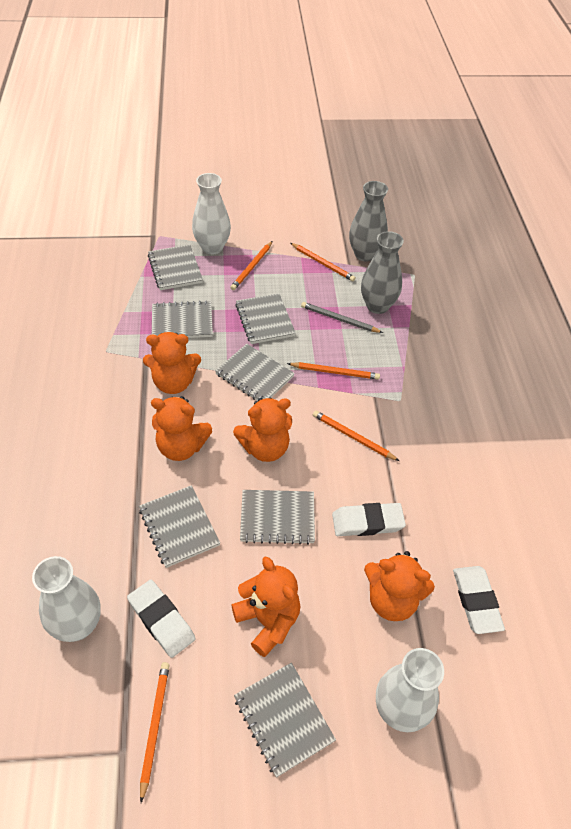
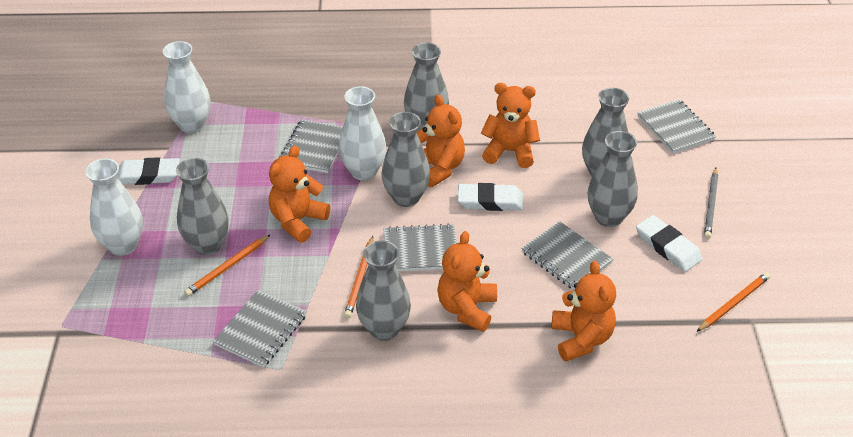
grey notebook: [139,485,220,568] [148,244,203,290] [152,301,213,338] [215,344,295,401] [234,663,336,778] [235,293,296,344] [240,490,315,545] = 7 -> [213,290,307,368] [279,119,343,173] [384,224,457,271] [521,221,613,290] [637,99,716,154] = 5
grey vase: [349,181,388,262] [361,231,404,314] = 2 -> [176,158,229,255] [356,240,411,341] [382,112,430,207] [404,43,449,132] [582,88,629,177] [588,131,638,227] = 6
orange pencil: [140,662,170,803] [230,241,272,290] [287,362,380,380] [291,243,356,282] [313,410,399,461] = 5 -> [184,234,271,296] [344,236,373,318] [697,272,770,332] = 3

